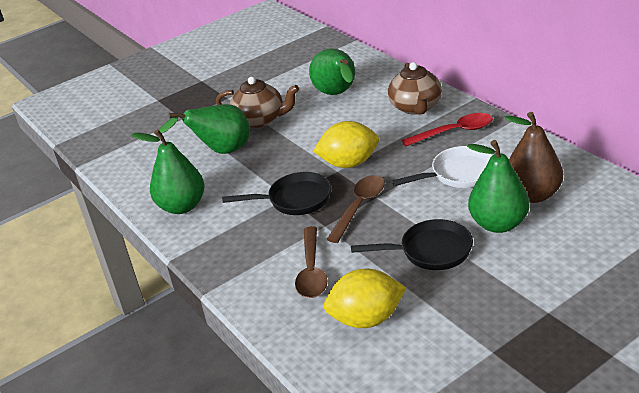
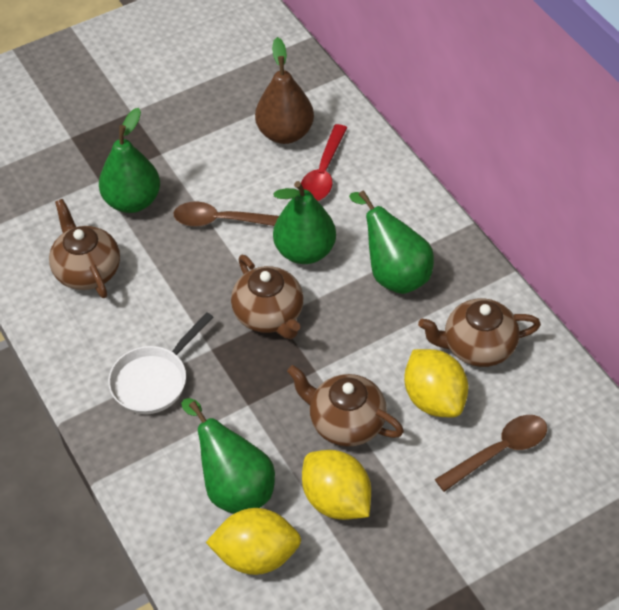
black pan: [222,172,331,215] [351,219,473,270] = 2 -> none = 0
brown teapot: [216,77,299,128] [388,62,442,115] = 2 -> [49,199,120,298] [231,255,304,339] [287,365,404,447] [418,298,541,367] = 4
yellow lemon: [313,121,379,168] [324,269,406,328] = 2 -> [206,508,301,575] [302,450,371,520] [404,349,468,417] = 3

